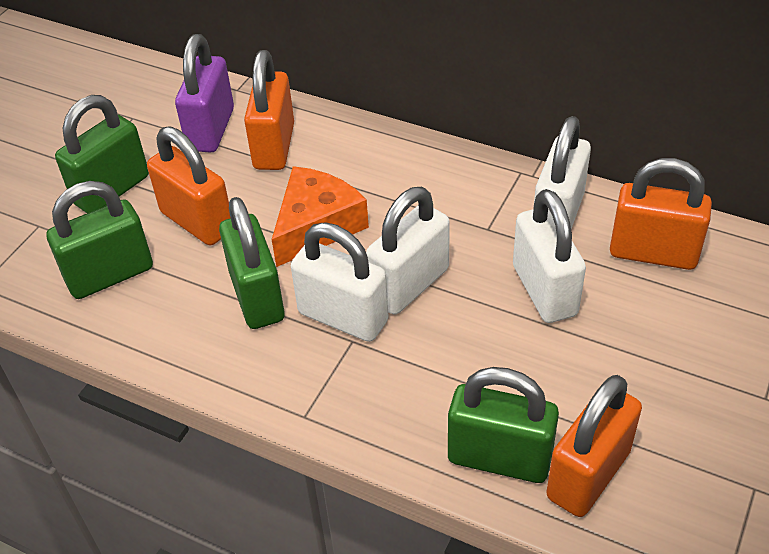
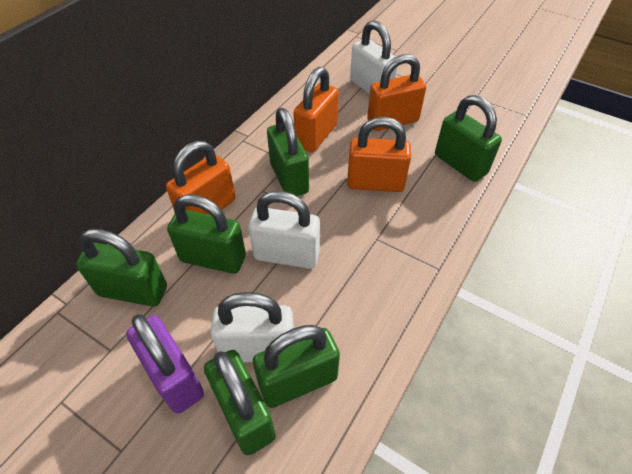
green padlock: [46,181,153,299] [55,95,149,213] [219,197,285,329] [448,367,559,483] = 4 -> [76,229,167,307] [167,194,246,274] [204,350,276,455] [253,325,340,408] [267,108,309,196] [435,95,502,182] = 6
orange cheese: [272,166,369,267] = 1 -> none = 0
white padlock: [291,222,389,342] [366,187,450,315] [513,189,586,323] [533,116,591,229] = 4 -> [210,292,294,362] [248,191,320,269] [350,20,398,94] = 3

